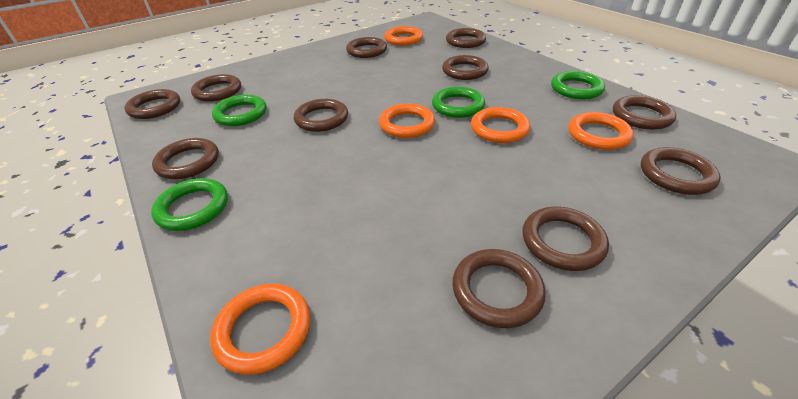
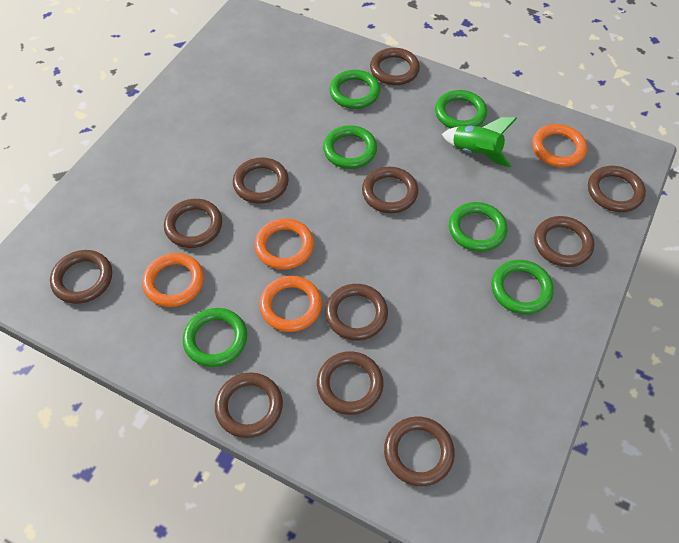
green ring: [151,178,228,231] [212,95,267,126] [432,87,485,118] [551,71,605,99] = 4 -> [183,308,247,367] [323,125,377,169] [329,70,380,109] [435,90,487,128] [449,202,507,252] [491,260,554,315] = 6
green rocket: none = 0 -> [442,117,517,168] = 1
orange ring: [210,284,310,375] [379,103,435,138] [384,26,423,46] [471,107,530,143] [568,112,634,150] = 5 -> [142,253,204,307] [255,218,314,270] [259,276,322,332] [532,124,587,167] = 4

